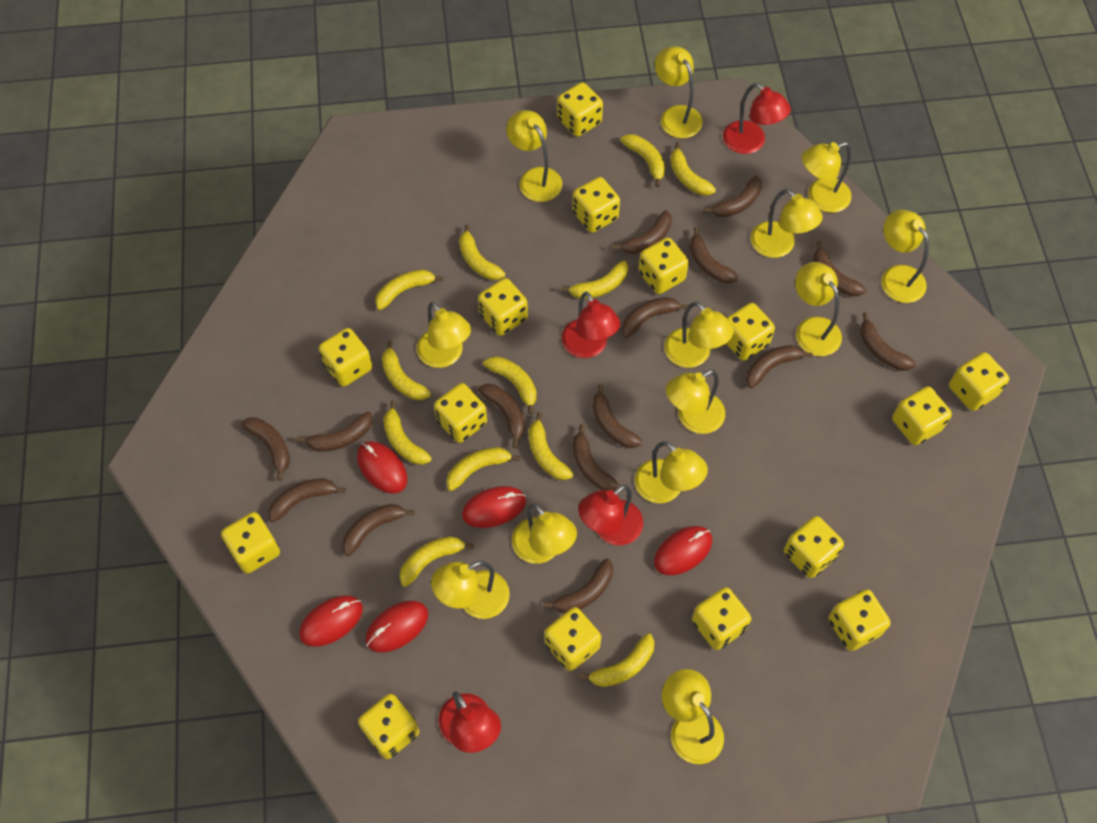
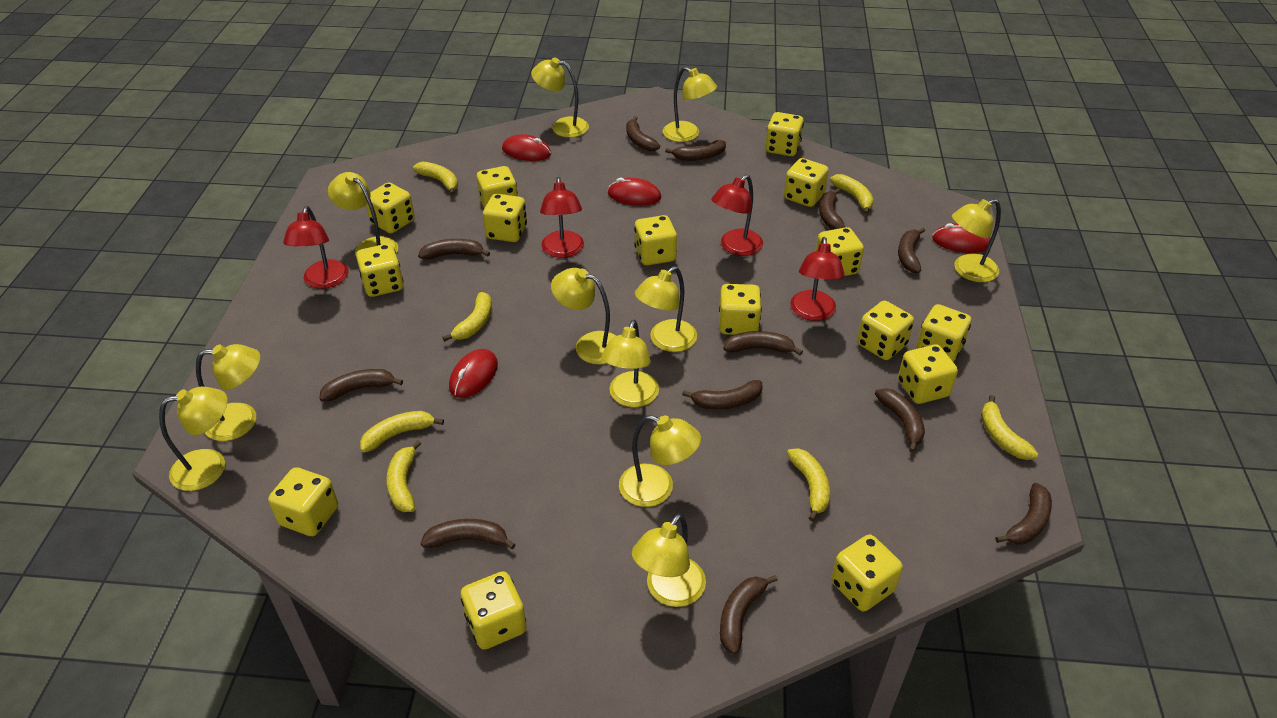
brown banana: [241,418,290,481] [268,478,346,522] [296,412,372,452] [342,504,415,556] [478,384,525,448] [543,558,613,613] [572,424,620,491] [592,384,642,448] [612,210,672,254] [622,297,689,338] [689,227,739,283] [703,176,762,217] [746,345,813,388] [813,241,866,296] [860,312,916,371] = 15 -> [319,369,403,402] [418,239,490,259] [421,519,516,549] [626,116,660,151] [665,140,726,161] [682,380,763,410] [720,575,778,654] [723,331,803,356] [819,188,845,230] [875,388,925,453] [898,228,925,273] [995,483,1052,544] = 12
red mouse: [299,595,363,647] [357,441,407,494] [366,601,428,653] [462,486,526,528] [654,526,712,575] = 5 -> [449,349,498,398] [502,134,551,161] [608,178,661,206] [932,223,991,253] = 4
yellow banana: [375,269,443,310] [381,341,431,400] [383,401,432,465] [399,536,474,587] [446,447,520,491] [459,224,505,280] [483,356,537,415] [528,412,574,480] [561,261,628,299] [580,633,654,687] [620,134,665,187] [670,142,716,196] = 12 -> [360,411,444,452] [386,440,421,512] [413,162,458,195] [442,292,492,342] [787,448,830,522] [830,174,874,214] [981,395,1038,460] = 7
yellow lamp: [417,302,471,368] [431,561,510,619] [506,110,562,202] [512,503,577,564] [635,441,708,503] [655,46,703,138] [662,669,724,764] [664,301,734,368] [666,369,725,434] [751,189,823,258] [795,262,842,356] [802,142,852,213] [882,210,929,303] = 13 -> [159,387,227,491] [196,344,260,441] [328,172,398,256] [531,58,589,138] [551,268,616,364] [601,320,659,407] [619,415,701,507] [632,513,706,607] [635,266,697,352] [663,67,717,142] [952,199,1001,282] = 11

